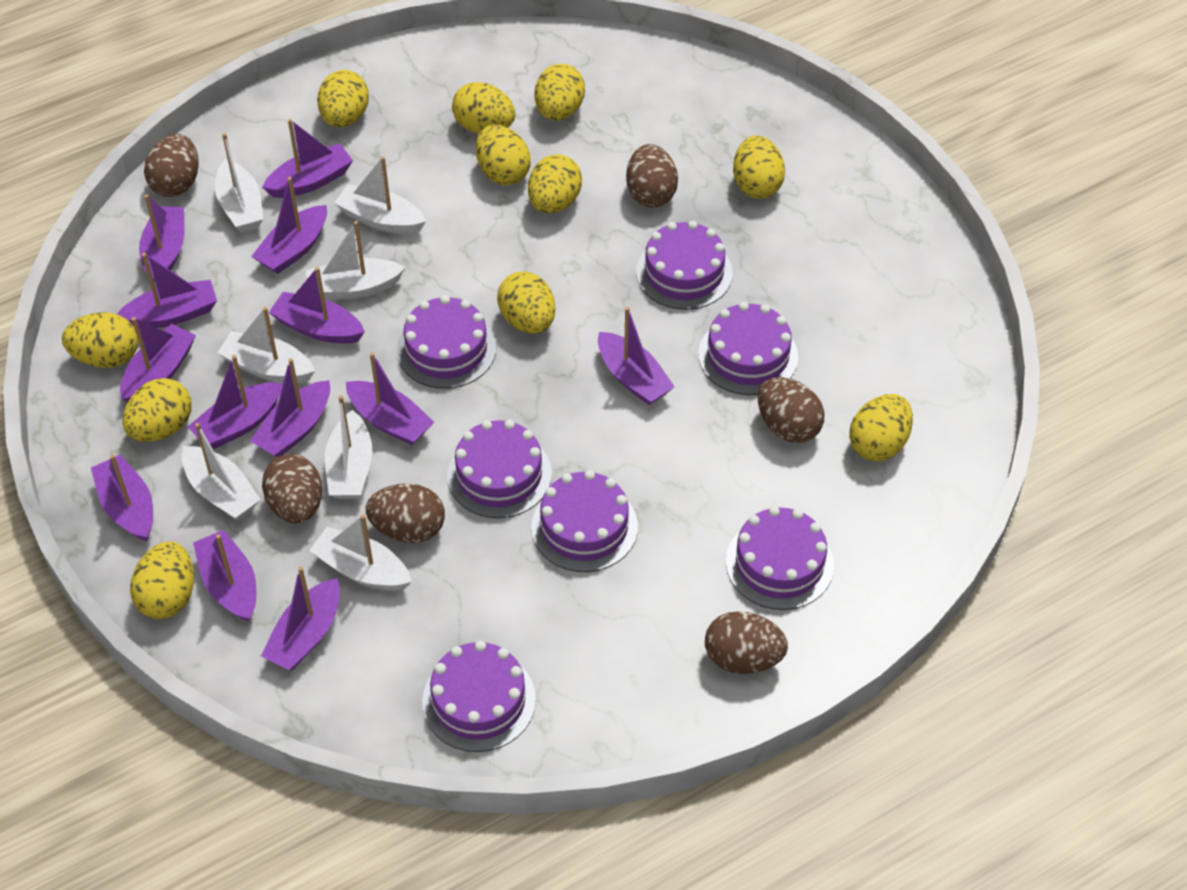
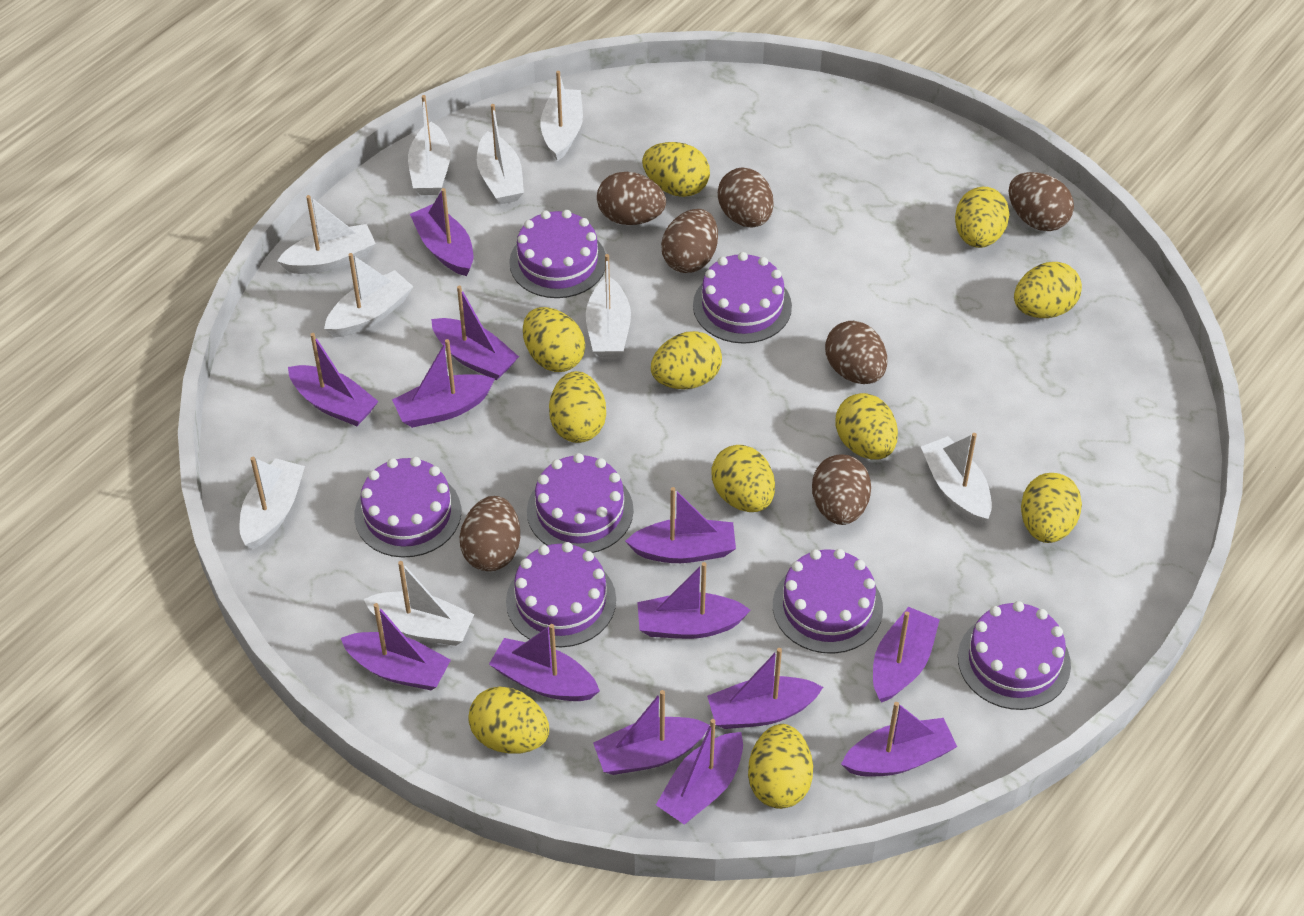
brown egg: [144,134,199,197] [262,454,322,524] [366,484,445,543] [626,144,678,208] [705,611,788,674] [758,377,824,443] = 6 -> [460,496,520,571] [597,172,666,225] [661,209,718,273] [718,168,773,228] [812,454,871,525] [825,321,887,384] [1009,172,1074,231] = 7
white boat: [181,423,261,520] [215,133,263,232] [217,307,315,383] [306,221,405,300] [309,514,412,591] [325,395,372,499] [335,156,426,233] = 7 -> [240,457,305,549] [277,195,376,274] [324,253,413,337] [364,561,474,646] [408,95,451,195] [477,104,524,205] [540,71,583,161] [586,254,631,357] [921,433,992,524] = 9

